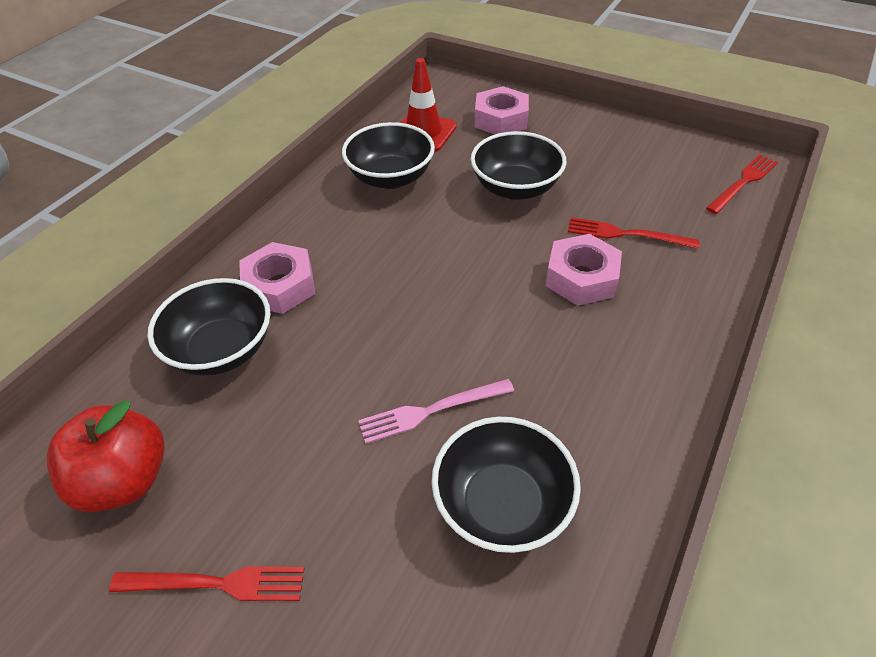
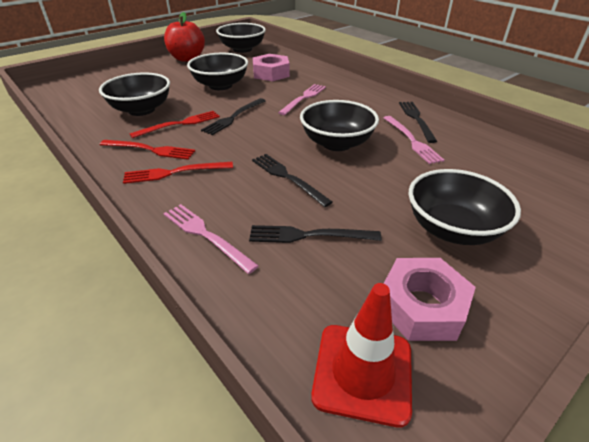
black bowl: [147,278,270,376] [342,122,435,189] [431,417,581,553] [471,131,566,200] = 4 -> [99,72,170,116] [187,53,248,90] [216,23,266,53] [300,100,379,151] [409,169,521,245] = 5
black fork: none = 0 -> [201,98,266,135] [249,225,382,243] [252,154,333,207] [399,102,437,143] = 4
pink fork: [358,379,514,444] = 1 -> [164,204,259,274] [278,84,326,115] [384,116,444,164] = 3
pink nut: [239,242,315,314] [475,86,529,135] [545,234,622,306] = 3 -> [253,54,290,81] [384,258,476,341] = 2

